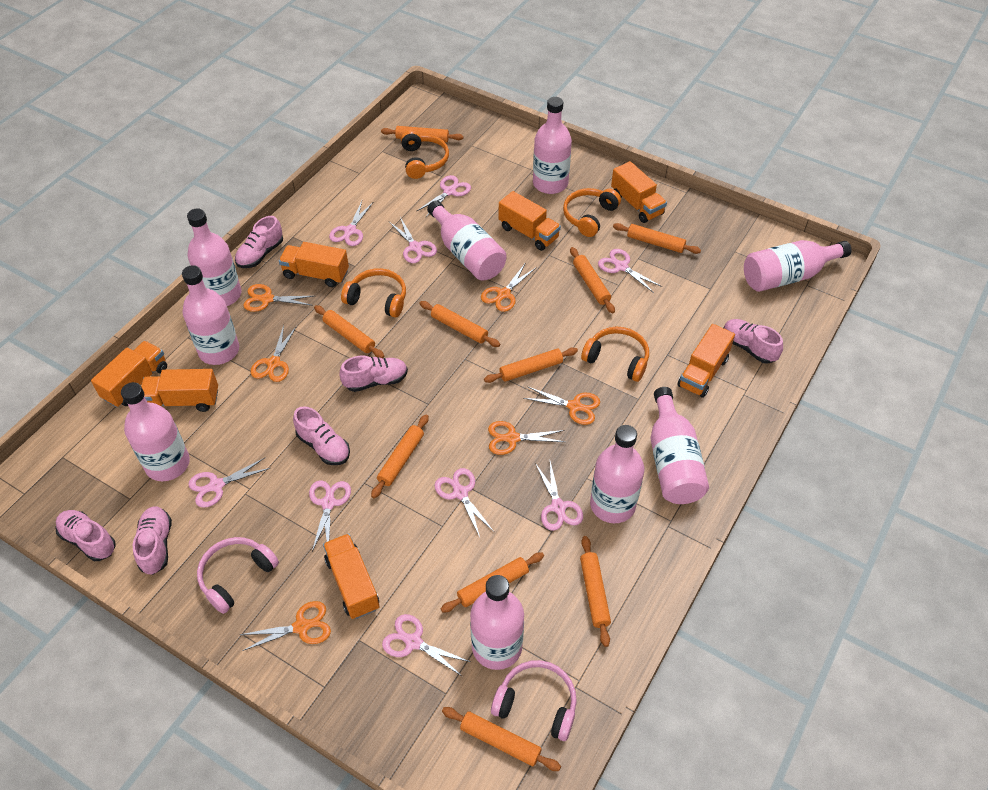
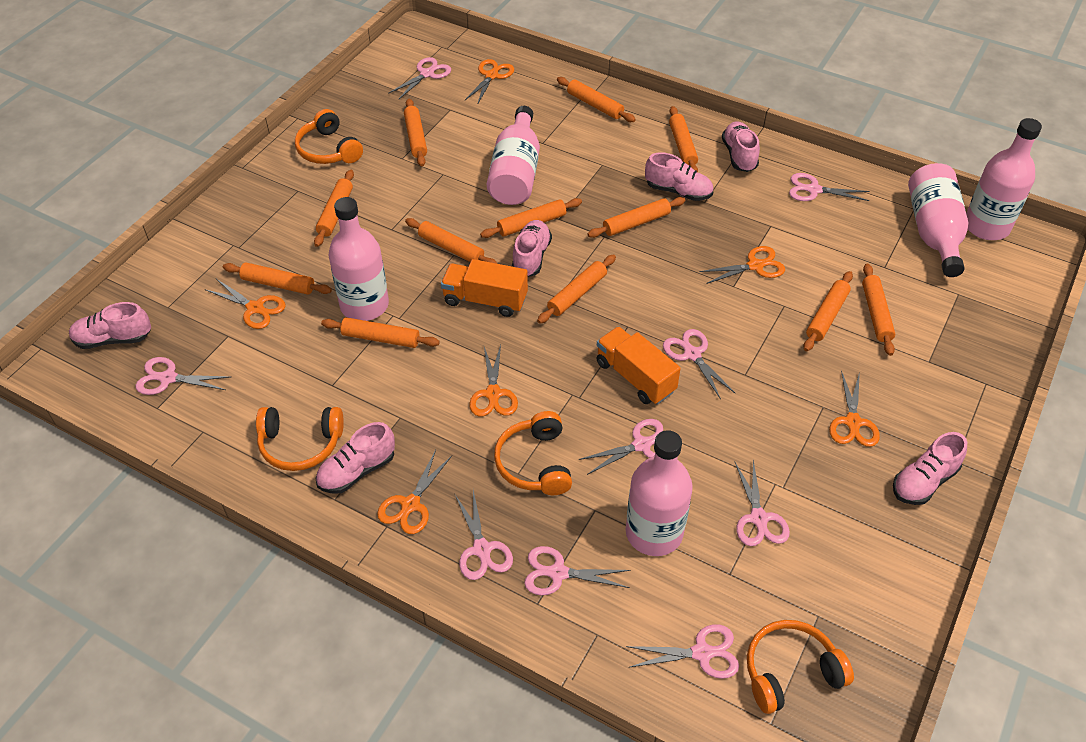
orange rolling pin: [314,305,384,358] [371,415,429,498] [381,126,463,143] [420,301,500,347] [441,552,544,613] [442,707,561,771] [484,347,578,383] [570,247,615,314] [580,536,611,647] [613,223,701,254] = 10 -> [223,262,332,295] [314,170,354,247] [321,317,440,348] [404,99,427,166] [405,218,497,264] [480,198,582,238] [537,254,616,324] [557,77,636,122] [587,197,686,238] [669,106,698,172] [803,271,853,352] [862,263,895,356] = 12
orange truck: [91,341,167,408] [141,369,218,412] [279,242,349,287] [323,534,379,619] [499,191,561,251] [611,161,667,223] [677,324,735,398] = 7 -> [441,259,528,317] [597,327,681,404] = 2
pink bottle: [121,382,190,481] [182,265,239,365] [187,209,241,306] [427,200,507,281] [470,575,524,670] [533,97,572,194] [590,425,644,523] [650,387,709,504] [744,240,852,292] = 9 -> [329,197,389,321] [487,106,540,205] [626,430,693,556] [908,163,969,277] [966,118,1042,240] = 5
pink headphones: [197,537,279,614] [491,660,577,741] = 2 -> none = 0

